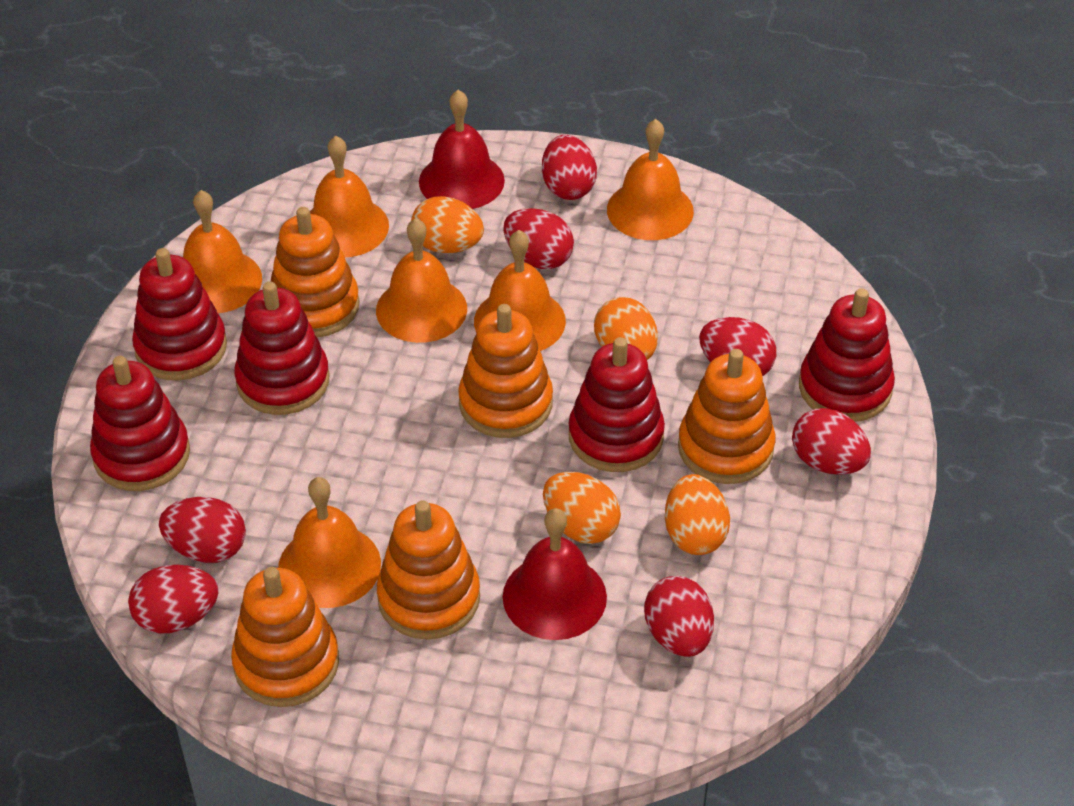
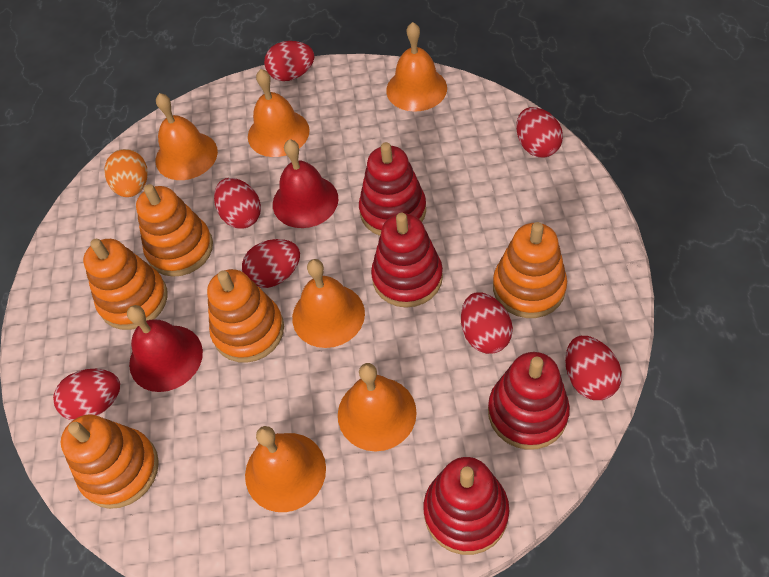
orange egg: [411,196,484,253] [543,472,621,544] [594,297,658,360] [665,474,730,555] = 4 -> [104,149,148,197] = 1
red stacking toy: [90,356,190,491] [132,248,227,380] [235,281,330,415] [569,337,665,472] [799,288,895,422] = 5 -> [359,142,426,236] [371,213,443,308] [423,457,509,555] [488,352,570,450] = 4

